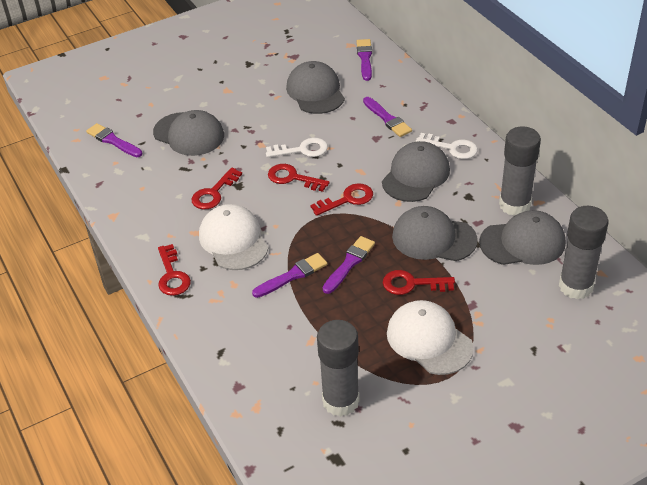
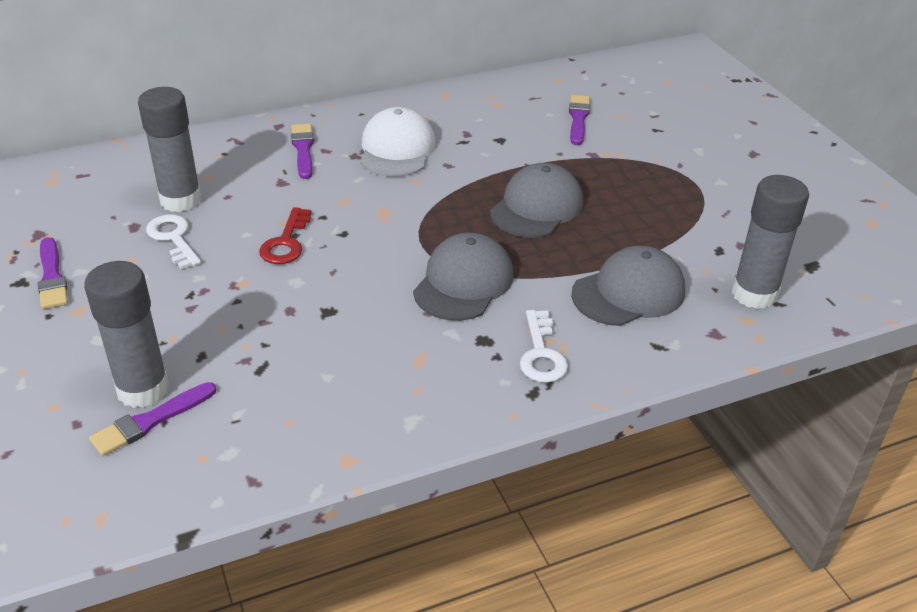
grey cap: [153,110,224,156] [286,61,345,114] [382,141,450,202] [392,206,478,261] [479,210,566,265] = 5 -> [413,233,513,321] [490,163,583,238] [571,246,685,326] = 3
purple brush: [86,123,142,157] [252,253,327,298] [323,236,375,294] [357,39,372,81] [363,97,412,137] = 5 -> [38,237,68,309] [89,382,216,456] [291,123,314,179] [569,95,590,145] = 4
red key: [158,244,191,296] [191,167,242,209] [268,164,330,192] [310,183,373,216] [383,270,455,295] = 5 -> [259,207,312,264] = 1
white cap: [199,204,268,270] [387,300,474,375] = 2 -> [360,107,436,177] = 1

